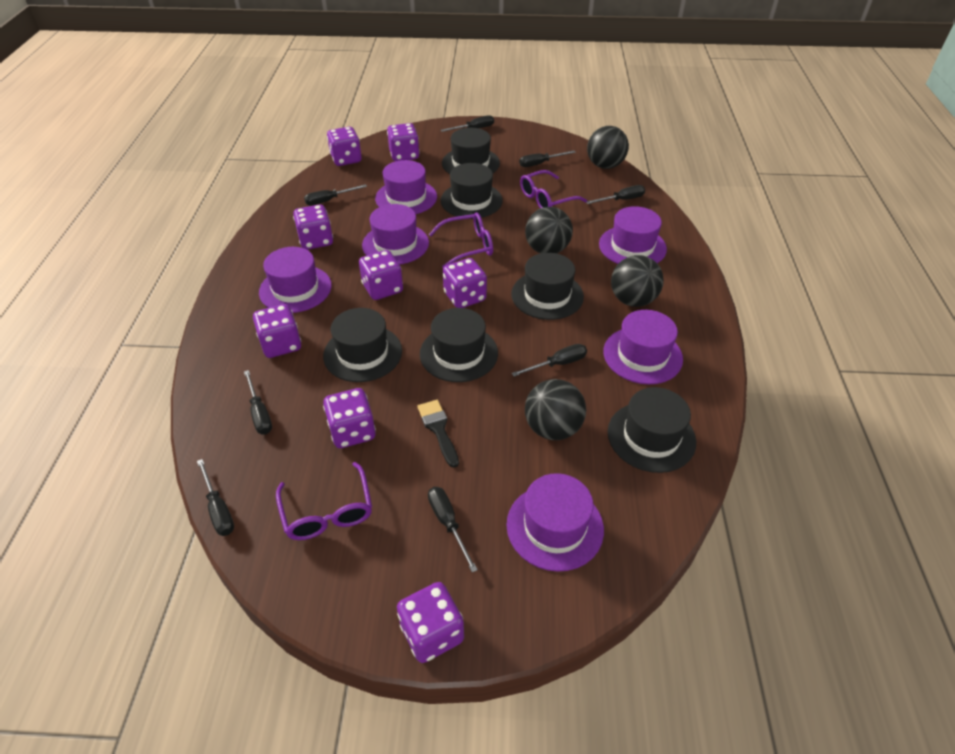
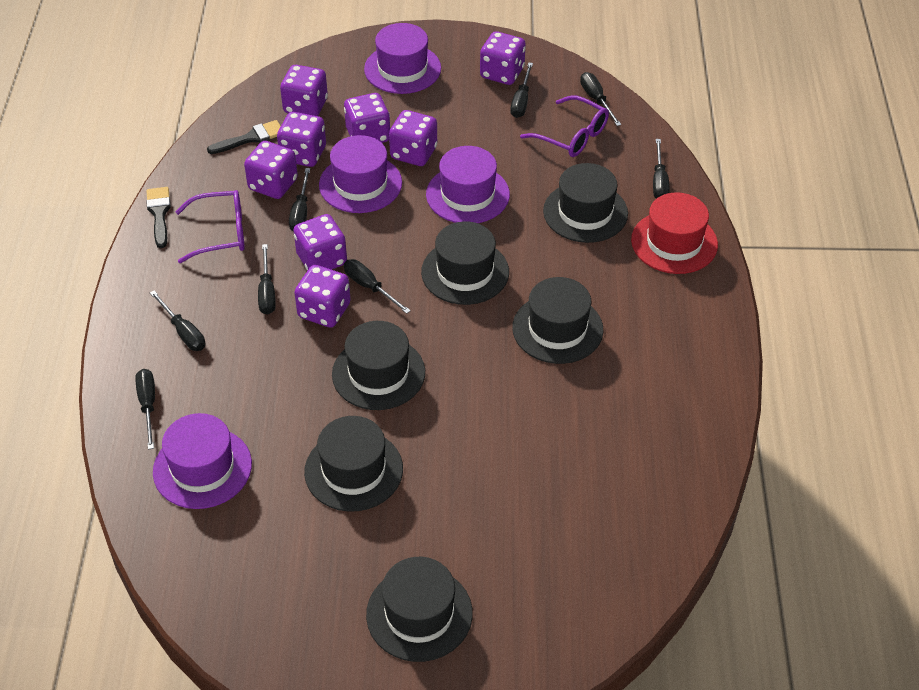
black ball: [525,207,573,253] [525,379,586,440] [587,126,629,169] [611,255,664,307] = 4 -> none = 0
black brush: [417,400,459,468] = 1 -> [146,187,171,248] [207,120,281,154] = 2
purple glasses: [276,462,372,540] [428,212,493,268] [520,170,588,208] = 3 -> [175,190,245,263] [520,96,609,157] = 2
purple hat: [259,247,332,313] [362,204,429,265] [375,160,437,214] [507,473,604,572] [599,206,667,264] [603,310,683,384] = 6 -> [153,413,252,509] [319,135,402,213] [364,23,441,94] [426,146,510,223] = 4
red hat: none = 0 -> [631,192,718,274] = 1

